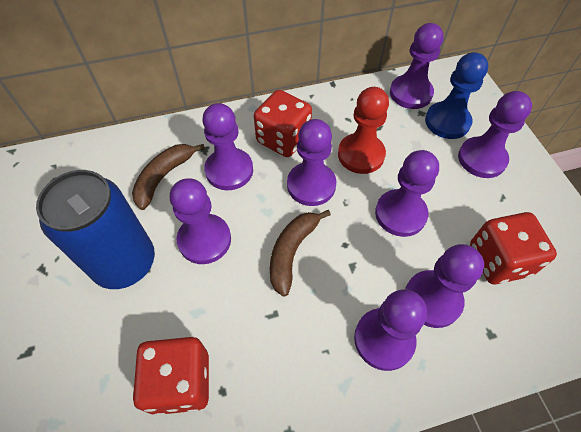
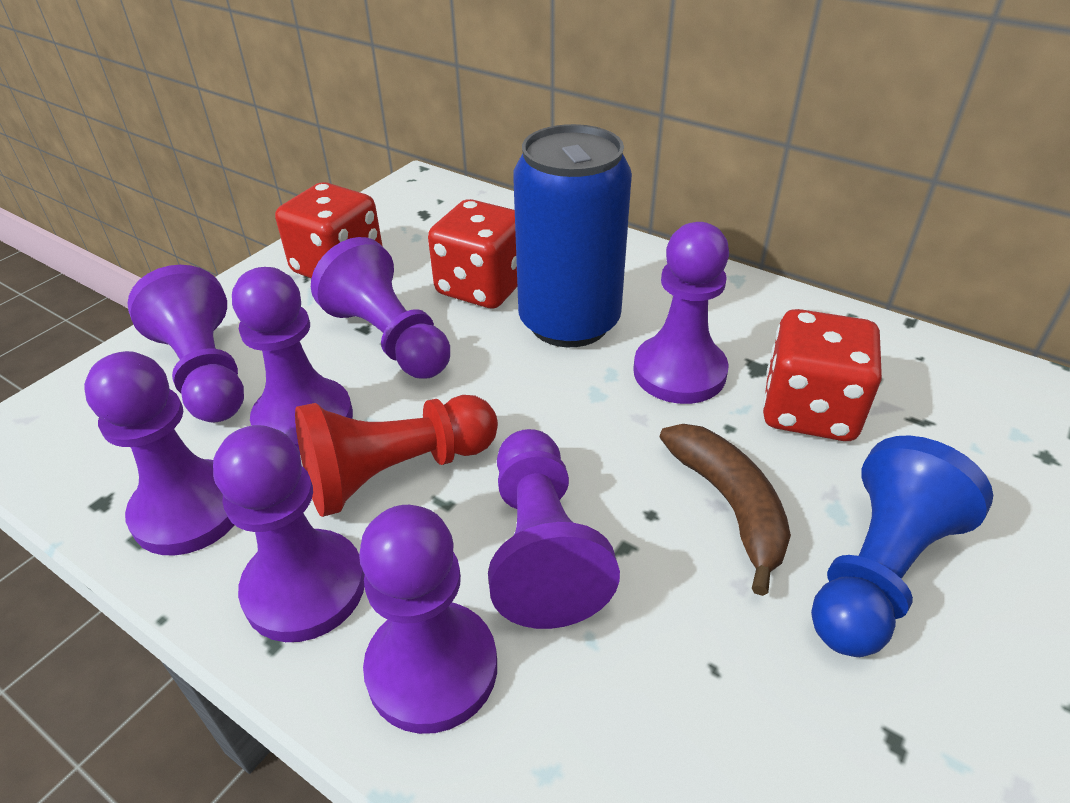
brown banana: [132,144,205,210] [270,210,331,297] = 2 -> [660,424,791,596] = 1

